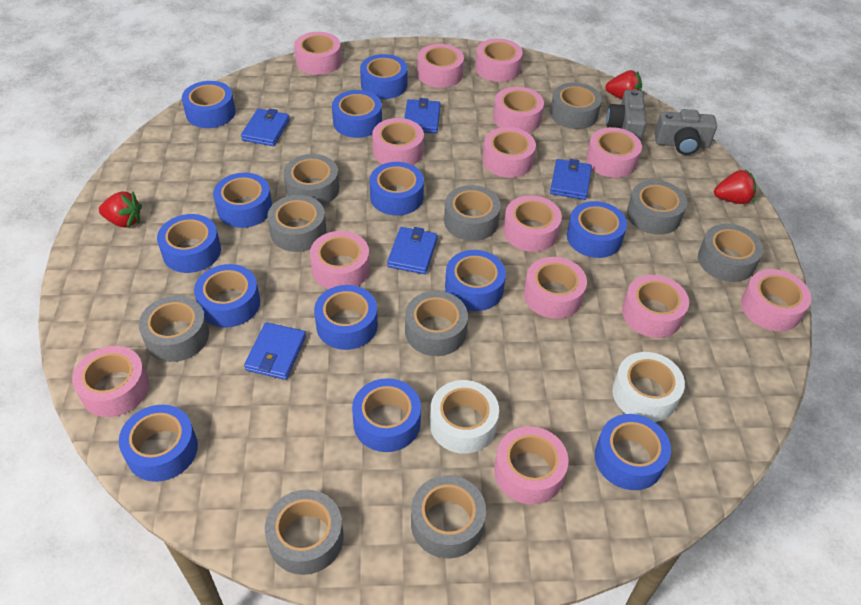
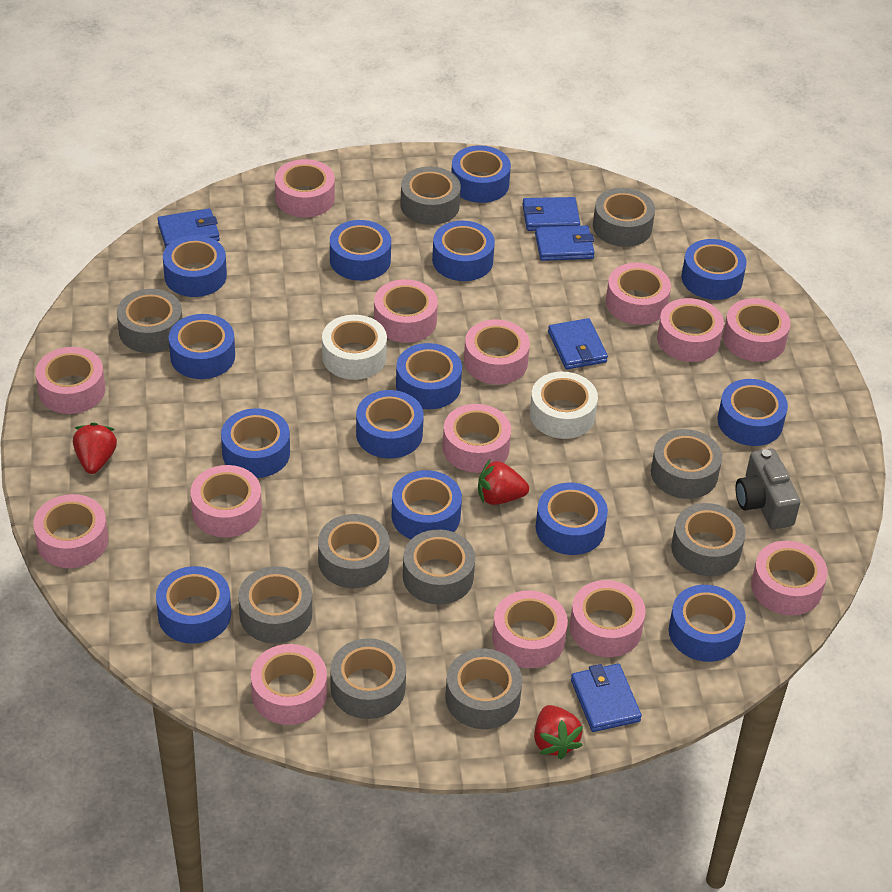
blue tape: [119,405,198,482] [157,214,221,273] [182,81,236,128] [194,264,260,327] [213,173,272,228] [314,285,378,350] [332,90,382,138] [352,378,421,452] [360,54,408,99] [370,162,424,216] [445,250,506,311] [567,201,627,258] [595,414,671,490] = 13 -> [156,566,231,644] [163,235,227,297] [169,314,235,379] [221,408,290,478] [330,220,391,281] [356,390,424,458] [391,470,462,539] [396,343,462,409] [432,221,495,281] [451,145,511,203] [536,483,608,555] [669,585,746,662] [682,239,747,300] [717,379,788,446] = 14
grey camera: [606,89,646,142] [655,109,717,155] = 2 -> [735,448,800,529] = 1

